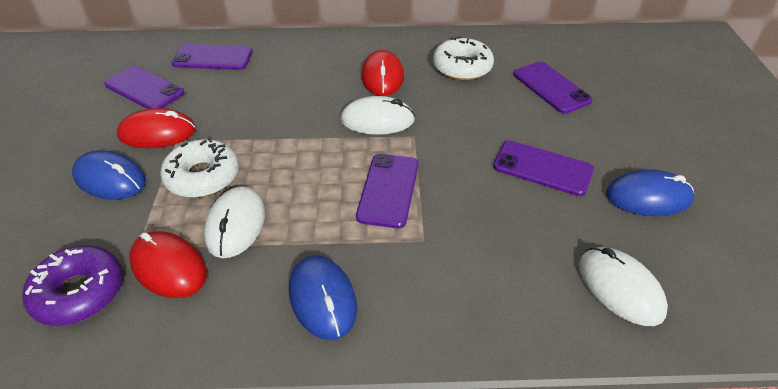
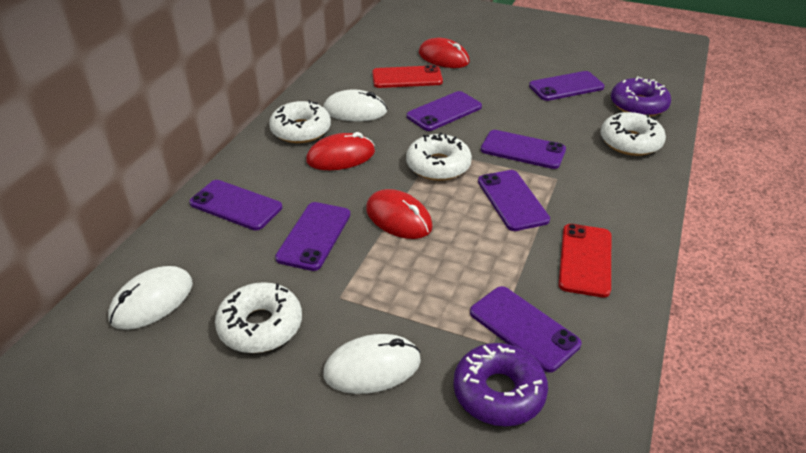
blue mouse: [72,150,146,200] [289,255,357,340] [606,169,694,216] = 3 -> none = 0
purple donut: [22,245,123,326] = 1 -> [453,343,548,426] [611,76,671,117] = 2
purple phone: [104,66,184,109] [171,44,253,70] [356,154,419,228] [493,141,594,196] [514,61,593,114] = 5 -> [189,180,282,230] [275,202,350,271] [407,91,482,131] [470,286,582,373] [478,170,550,231] [481,130,566,169] [529,71,605,101] = 7
red phone: none = 0 -> [372,65,443,88] [559,224,611,297] = 2
white donut: [160,138,239,198] [433,36,494,80] = 2 -> [215,282,302,353] [269,100,331,143] [406,132,472,181] [601,112,666,156] = 4

